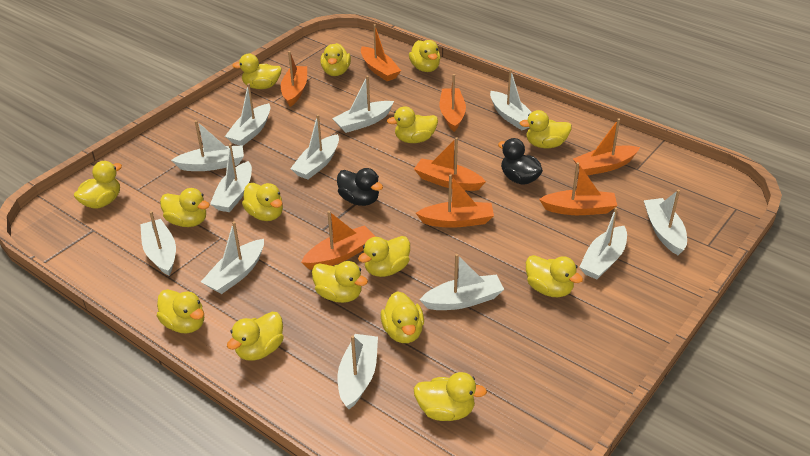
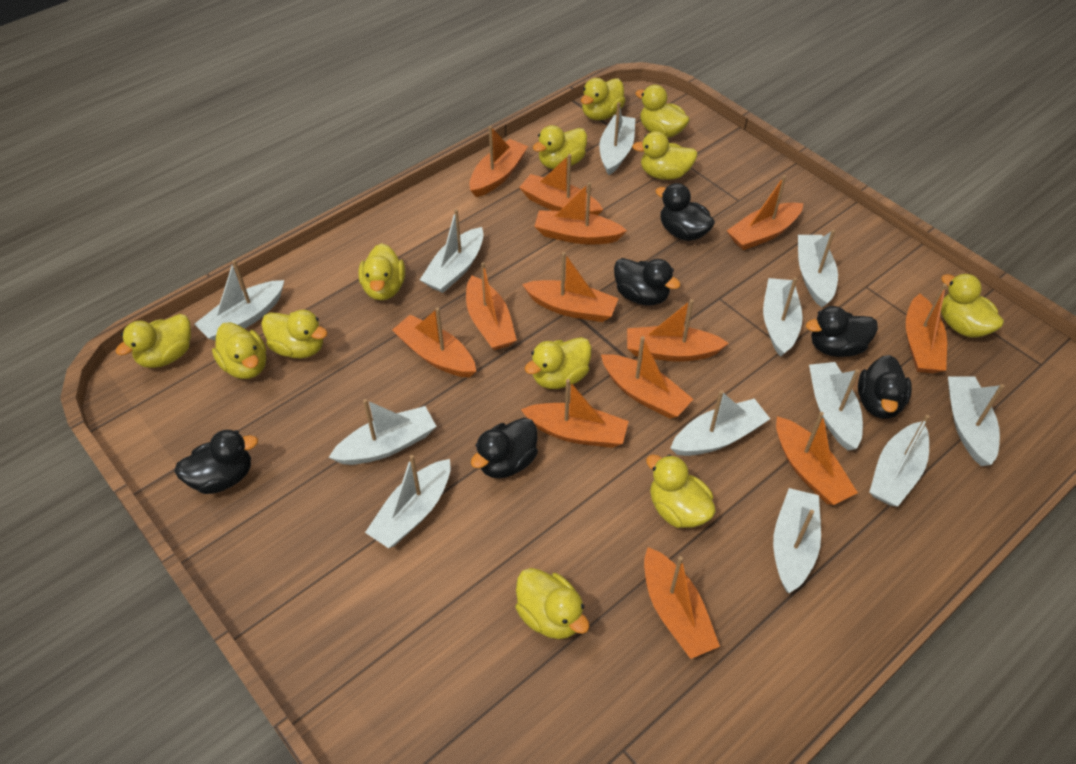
black duck: [337,168,383,206] [498,138,543,185] = 2 -> [174,430,258,494] [471,418,538,478] [614,258,681,306] [656,183,715,241] [806,306,878,357] [858,355,912,419] = 6
orange boat: [281,51,307,107] [301,211,376,270] [361,24,401,81] [414,137,486,191] [416,174,494,228] [440,74,466,132] [539,162,617,215] [573,118,640,175] = 8 -> [392,308,476,378] [466,262,517,350] [469,126,528,197] [519,154,603,215] [521,379,629,448] [522,252,619,322] [534,182,627,244] [601,336,694,419] [627,299,729,362] [644,547,720,659] [727,175,803,250] [776,412,858,505] [906,284,947,373] = 13
yellow duck: [74,161,122,209] [157,289,204,334] [160,188,210,227] [227,312,284,361] [232,54,282,89] [242,183,283,221] [312,261,368,303] [320,43,351,76] [358,236,410,277] [381,291,424,343] [387,106,438,143] [409,40,440,72] [414,372,487,421] [520,110,572,148] [526,255,583,297] = 15 -> [116,314,191,368] [212,322,266,379] [261,310,328,359] [359,243,405,300] [515,568,590,639] [524,337,591,389] [533,125,587,169] [581,78,626,120] [632,131,698,180] [635,85,690,138] [646,454,716,528] [941,273,1004,338] = 12

